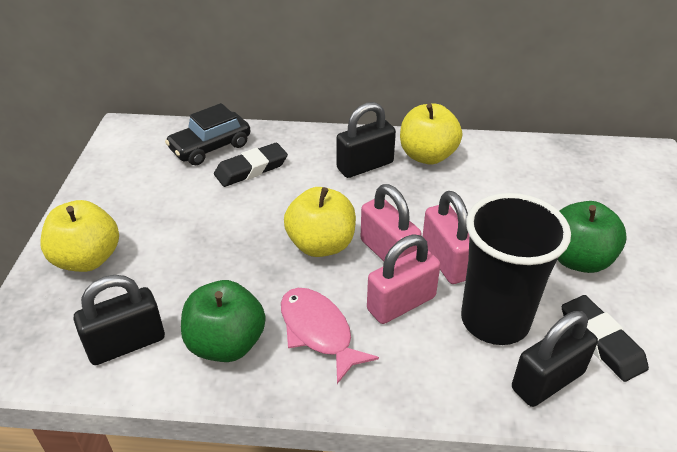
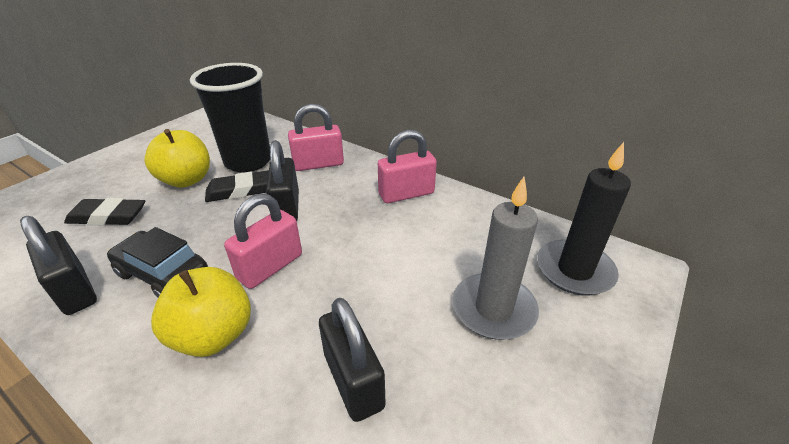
black candle: none = 0 -> [537,142,631,296] = 1
green apple: [181,280,266,362] [557,201,627,273] = 2 -> none = 0
grey candle: none = 0 -> [453,177,539,340] = 1
pink fish: [281,288,379,384] = 1 -> none = 0
yellow apple: [40,200,119,272] [284,187,356,257] [400,104,462,165] = 3 -> [144,129,210,188] [151,267,251,357] = 2

